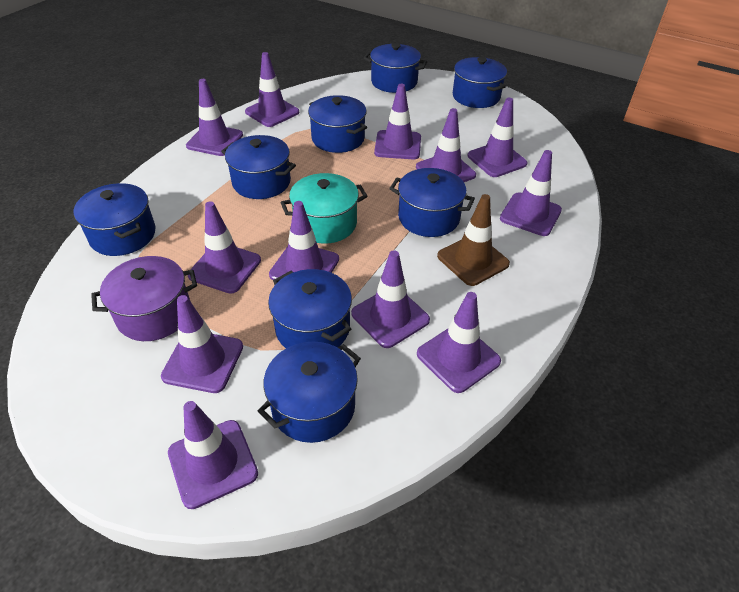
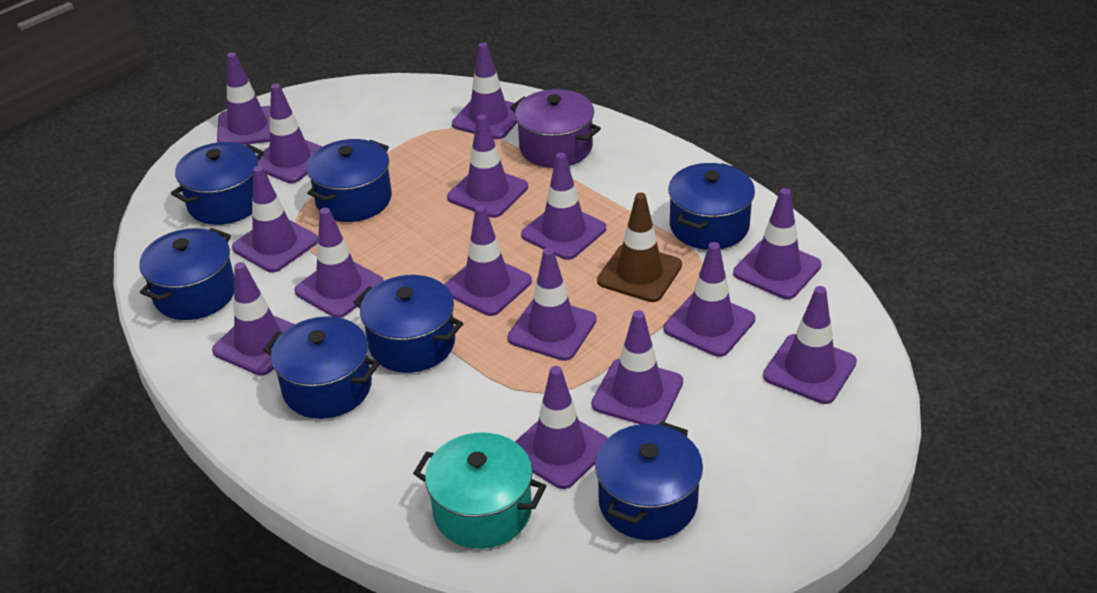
blue pot: [73,183,156,256] [221,135,296,199] [258,342,361,443] [268,269,352,348] [308,95,367,153] [363,43,427,93] [389,168,475,237] [453,57,507,108] = 8 -> [139,228,234,320] [171,142,264,225] [263,316,380,419] [307,139,392,222] [354,275,463,373] [595,421,703,540] [668,163,755,250] = 7
purple traffic cone: [161,295,243,393] [168,401,258,509] [186,79,243,156] [188,201,261,294] [245,52,299,127] [269,201,339,280] [351,250,430,348] [374,84,421,159] [416,108,476,182] [417,292,501,393] [468,98,528,177] [500,150,562,236] = 12 -> [212,262,295,376] [217,52,270,145] [232,166,318,273] [258,83,323,183] [294,208,384,318] [444,205,532,316] [447,114,528,218] [452,42,517,139] [507,248,597,361] [515,366,608,489] [521,152,606,260] [592,310,683,425] [664,242,755,357] [733,188,822,299] [763,286,857,404] = 15

